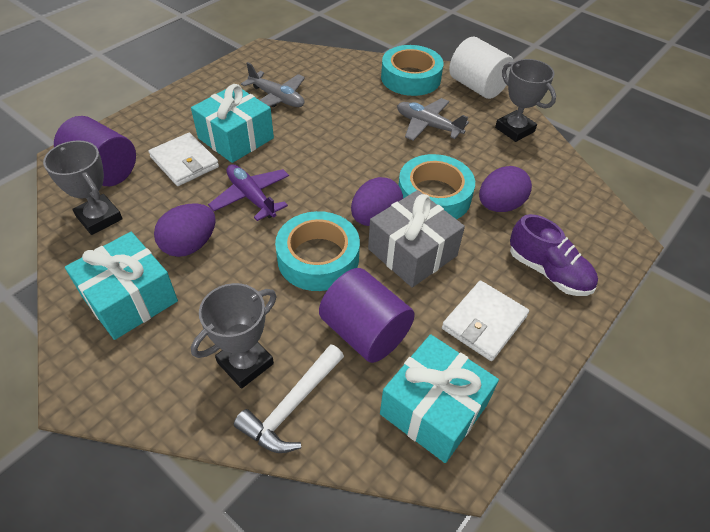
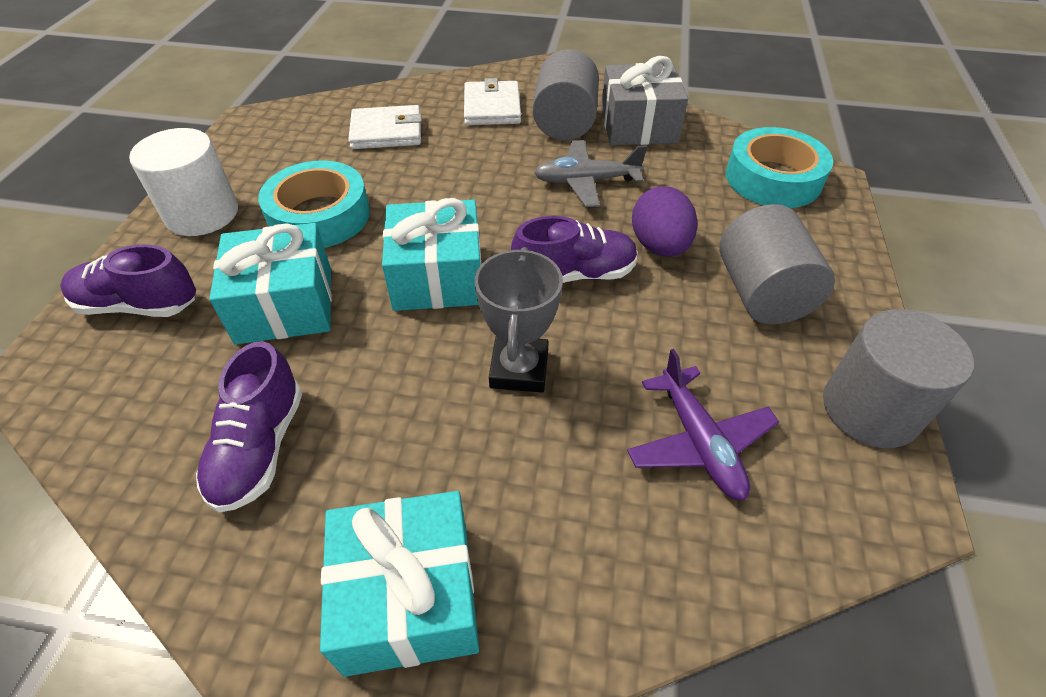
grey cylinder: none = 0 -> [532,49,599,140] [719,204,835,324] [823,309,974,448] = 3
grey plane: [241,62,305,107] [397,98,469,141] = 2 -> [534,140,647,207] = 1
grey trophy: [43,140,123,235] [191,283,277,389] [495,59,556,142] = 3 -> [475,247,563,393] = 1
purple cylinder: [54,116,136,186] [319,268,415,363] = 2 -> none = 0
purple egg: [154,203,216,257] [351,177,403,226] [479,166,532,212] = 3 -> [632,186,697,257] = 1
purple shoe: [510,214,598,296] = 1 -> [60,244,196,317] [196,341,303,512] [511,216,638,283] = 3
turquoise tape: [275,211,360,291] [381,45,444,96] [398,154,475,219] = 3 -> [258,160,370,248] [726,127,833,208] = 2
white hammer: [234,344,344,453] = 1 -> none = 0

